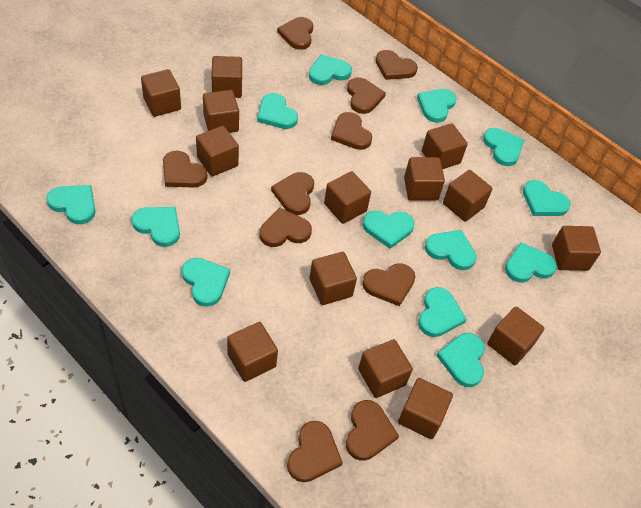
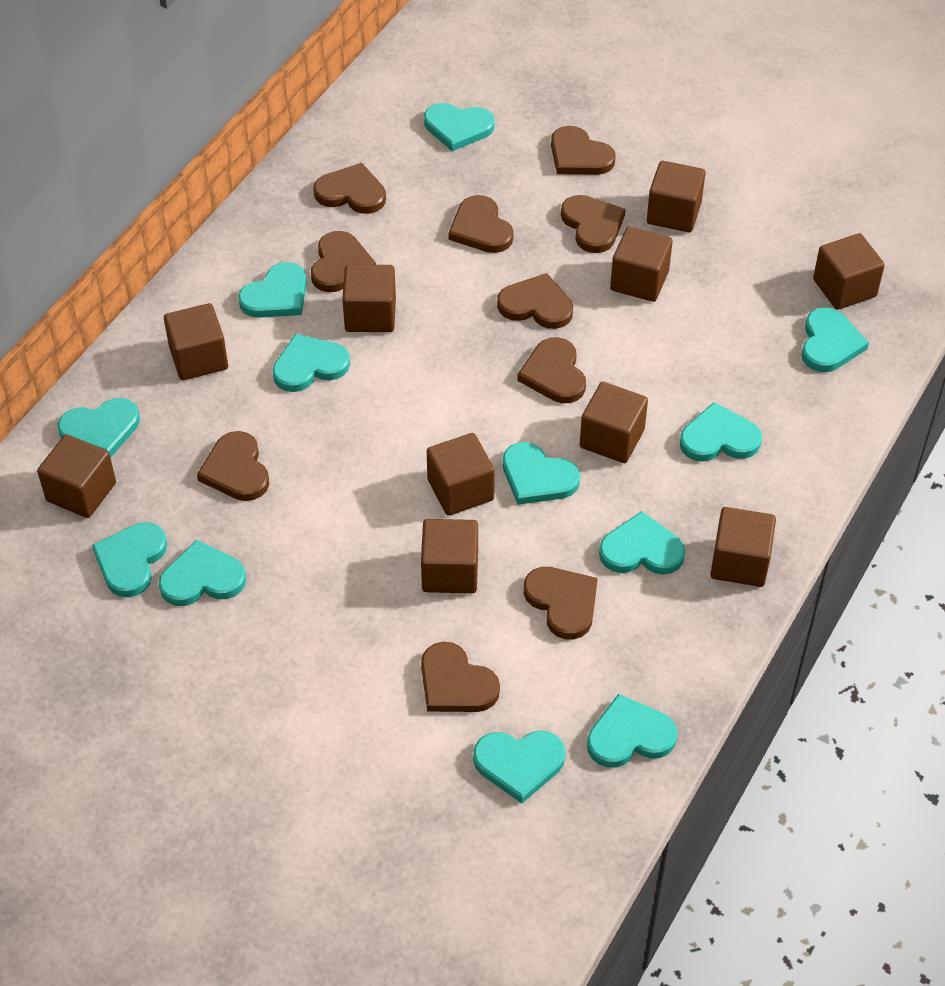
brown cube: [141,69,181,117] [196,126,239,176] [203,90,239,133] [212,56,242,98] [227,322,278,382] [309,252,357,305] [324,171,371,224] [358,339,413,398] [398,378,453,439] [404,157,445,201] [422,123,468,169] [443,170,493,222] [487,306,544,365] [552,226,601,271] = 14 -> [37,434,116,518] [164,303,228,380] [342,264,396,332] [421,519,478,593] [427,433,495,516] [580,382,648,463] [610,227,673,302] [647,161,705,232] [710,507,776,587] [813,233,885,310] = 10
turquoise heart: [46,185,95,224] [132,207,180,247] [182,258,230,307] [257,93,298,129] [309,54,352,85] [363,211,415,249] [417,89,457,123] [418,287,467,337] [425,230,477,270] [436,333,485,387] [483,128,524,166] [505,242,557,283] [523,180,571,216] = 13 -> [58,398,140,458] [92,522,168,597] [159,540,246,606] [238,262,307,318] [272,334,350,392] [424,103,495,151] [473,730,566,803] [503,442,580,505] [587,694,678,768] [599,511,685,575] [680,402,762,462] [802,307,869,372] = 12

